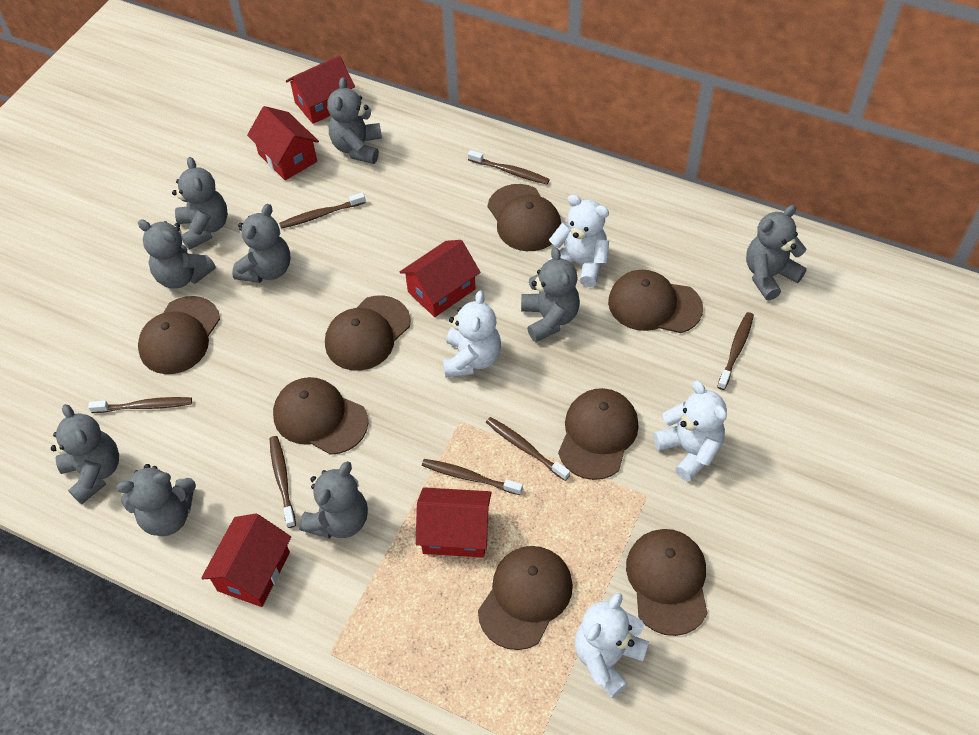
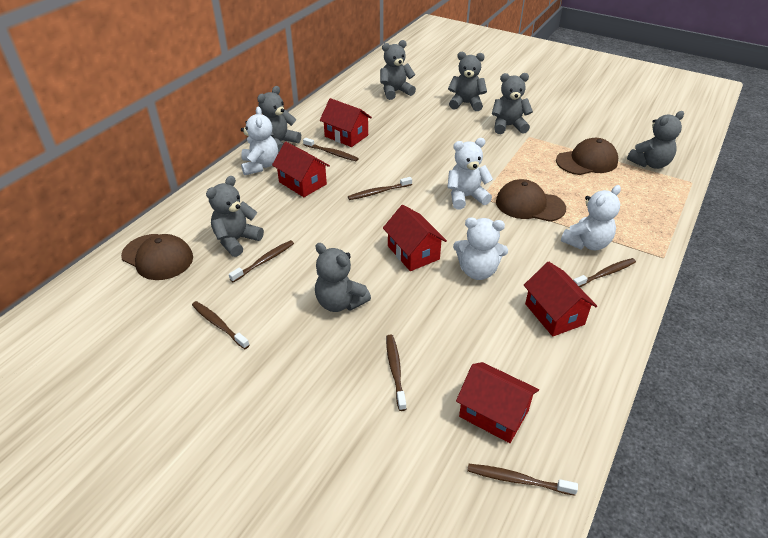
brown cap: [138,296,220,374] [273,377,368,455] [325,295,411,371] [478,546,573,650] [488,184,561,251] [558,388,639,480] [608,270,703,333] [626,529,707,636] = 8 -> [121,234,193,280] [496,179,566,222] [556,138,618,175] = 3
grey teddy bear: [51,404,119,505] [117,464,196,536] [138,219,216,289] [172,157,228,250] [232,204,291,283] [299,461,368,538] [327,77,382,164] [521,247,580,342] [746,205,807,300] = 9 -> [206,176,264,257] [257,86,301,153] [315,243,371,312] [380,40,416,100] [448,52,487,111] [492,73,533,134] [627,111,684,169] = 7

